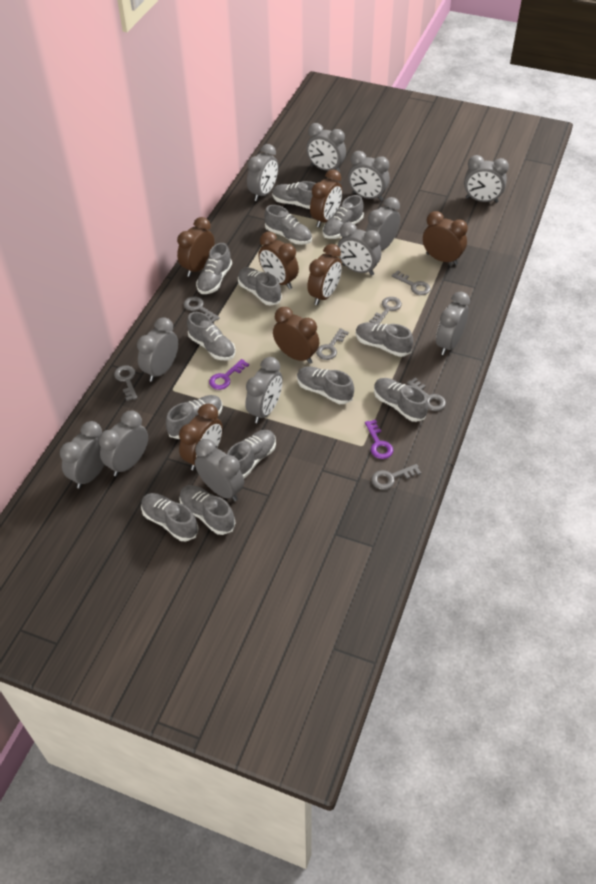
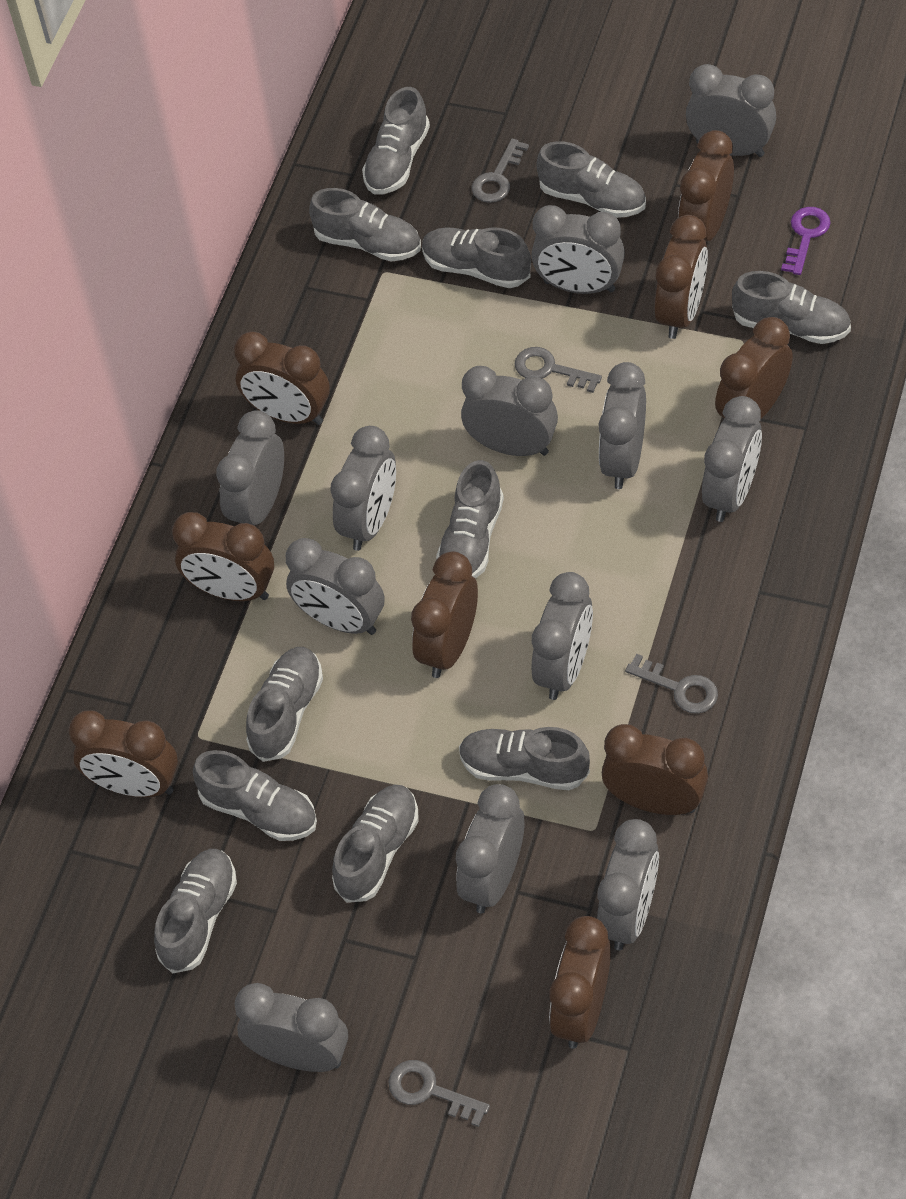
brown clock: [177,217,215,277] [179,404,223,471] [258,231,299,289] [273,307,319,364] [307,244,342,305] [310,169,342,228] [423,211,468,265] = 7 -> [68,710,178,797] [172,512,274,601] [234,332,330,425] [411,551,478,678] [549,916,611,1049] [602,724,708,815] [654,215,708,339] [678,130,734,242] [715,317,793,419] = 9
grey key: [114,365,137,401] [184,297,220,323] [316,328,349,360] [369,297,402,324] [371,464,421,490] [392,271,431,295] [407,377,446,411] = 7 -> [389,1060,490,1127] [472,139,529,203] [515,347,602,393] [625,653,718,714] = 4
grey shoe: [141,493,199,541] [166,395,223,439] [179,485,235,535] [187,312,235,360] [196,243,232,294] [227,430,276,478] [238,267,282,305] [264,205,312,245] [272,181,316,209] [297,366,354,404] [323,195,364,239] [356,322,413,357] [374,378,428,422] = 13 -> [154,849,237,973] [193,750,317,841] [246,647,323,762] [309,188,421,261] [332,785,418,903] [362,87,430,195] [422,227,531,288] [436,460,504,579] [459,727,590,790] [536,141,646,218] [732,271,851,344] = 11
purple key: [209,359,249,390] [365,419,393,459] = 2 -> [781,207,831,275] = 1

